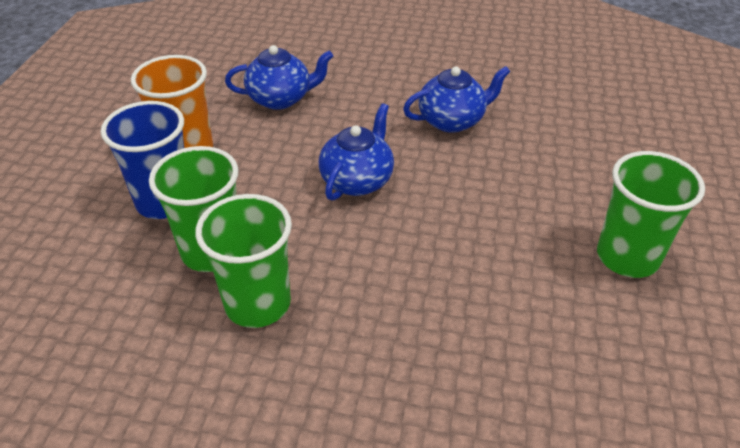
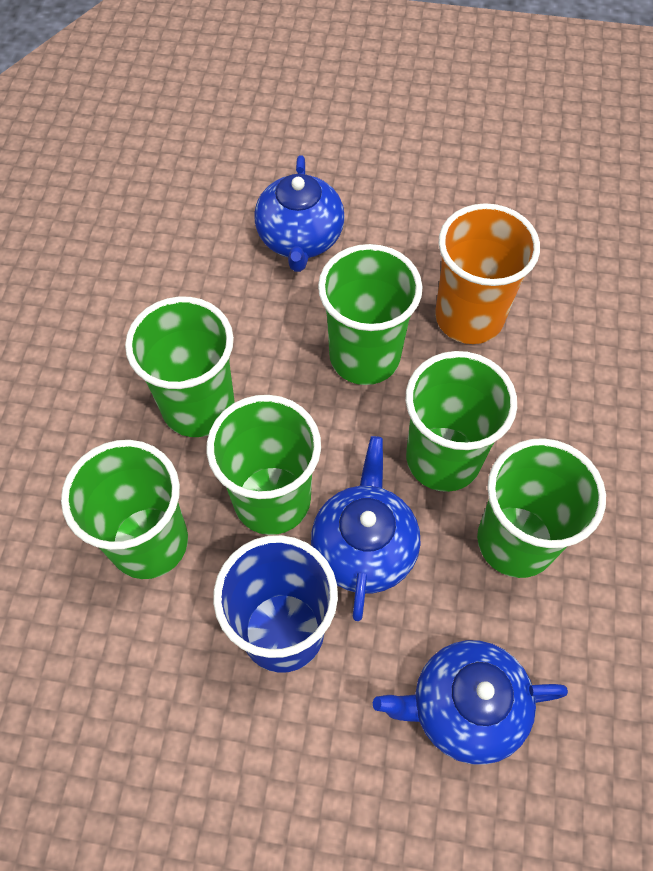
green cup: [149,146,238,272] [195,194,292,328] [597,151,705,278] = 3 -> [61,440,188,579] [125,296,235,437] [207,395,321,535] [318,244,423,385] [406,351,517,492] [477,438,606,578] = 6

